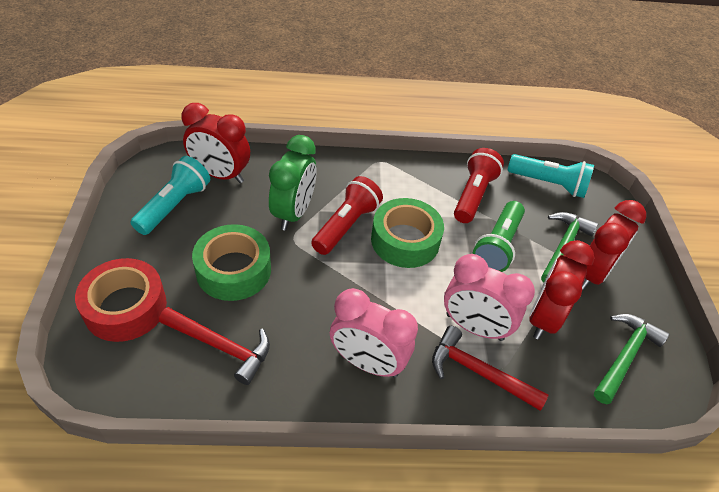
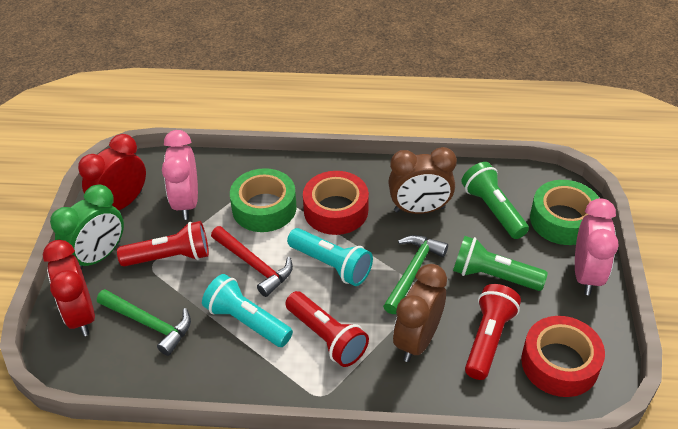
brown clock: none = 0 -> [388,147,457,214] [393,264,447,362] = 2
green flashlight: [472,201,525,272] = 1 -> [453,236,548,291] [461,162,529,239] = 2
red clock: [182,103,250,183] [529,240,594,340] [582,200,646,290] = 3 -> [43,240,95,336] [78,134,146,210] = 2
red flashlight: [311,176,383,255] [454,148,504,223] = 2 -> [117,221,209,267] [285,291,369,367] [465,284,521,380] = 3
red hammer: [159,307,270,385] [432,326,549,411] = 2 -> [211,226,293,297] = 1
red tape: [75,258,167,342] = 1 -> [303,171,369,235] [521,316,605,397] = 2

